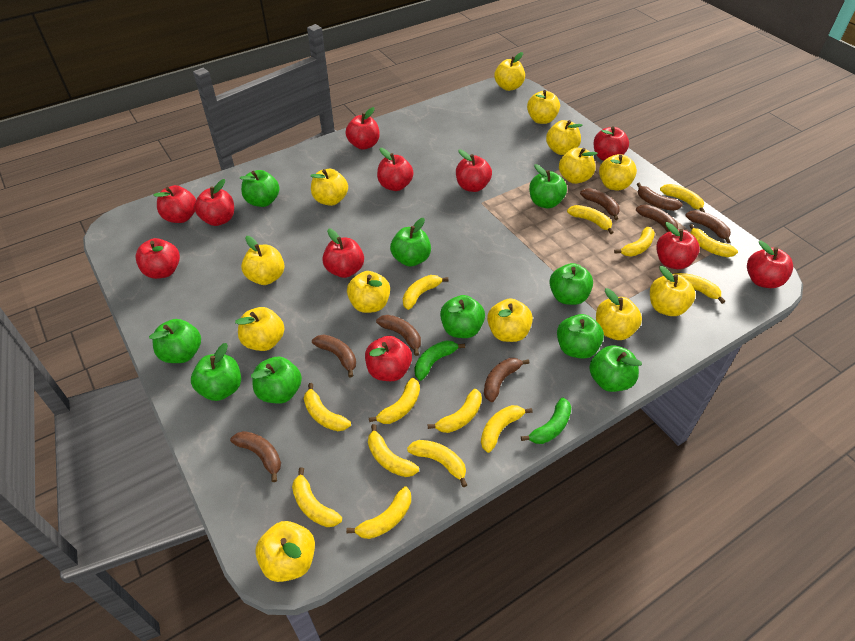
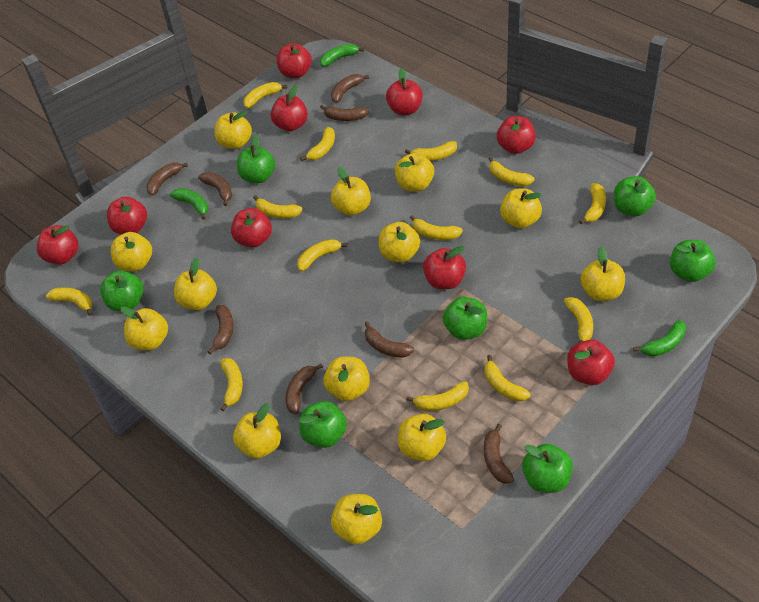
green apple: [149,319,201,363] [191,343,241,401] [240,170,280,207] [251,357,302,404] [390,218,431,267] [440,295,485,338] [529,164,567,208] [549,263,593,305] [557,314,604,359] [589,345,642,392] = 10 -> [100,270,144,311] [237,134,275,183] [299,401,347,448] [443,297,487,340] [522,444,573,493] [614,176,656,216] [670,240,715,282] = 7
green banana: [415,340,465,381] [521,398,571,444] = 2 -> [170,188,208,220] [320,44,364,67] [633,320,686,357] = 3
red apple: [135,238,180,279] [153,185,196,223] [194,179,234,226] [322,228,364,278] [345,107,380,150] [365,336,412,381] [377,148,414,191] [456,150,492,192] [594,126,629,161] [656,222,700,269] [747,241,793,288] = 11 -> [37,225,78,264] [107,196,147,235] [231,208,272,248] [271,85,308,131] [277,43,312,78] [386,68,423,115] [423,246,466,289] [497,116,536,154] [567,340,615,385] = 9
yellow banana: [292,467,342,527] [304,383,351,431] [346,487,411,539] [368,424,419,477] [369,378,420,424] [403,275,449,310] [407,440,467,487] [428,389,482,433] [481,405,533,453] [567,205,614,234] [614,227,655,257] [660,184,705,212] [674,273,725,304] [689,224,738,257] = 14 -> [46,287,93,316] [220,358,243,411] [243,82,287,108] [253,195,303,218] [297,239,348,271] [300,127,335,161] [405,141,457,161] [406,382,469,411] [410,215,463,240] [484,355,530,401] [489,157,534,186] [564,297,593,343] [579,183,606,224] = 13

